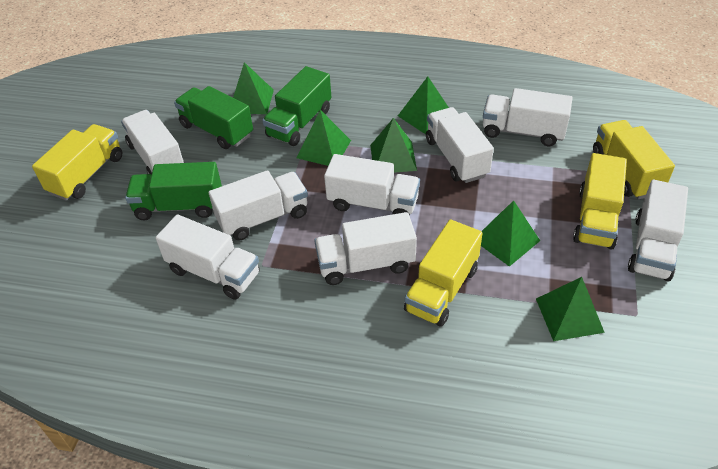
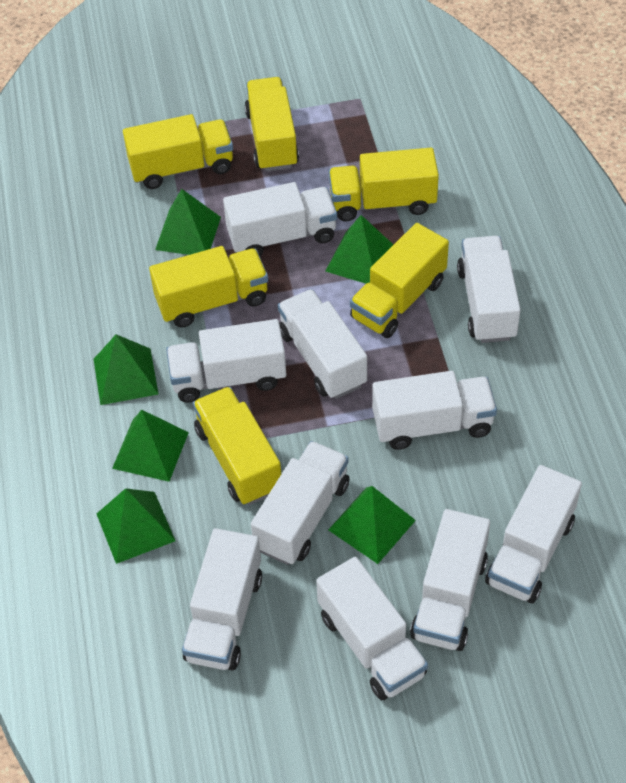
green truck: [125,162,222,220] [174,86,253,149] [262,66,331,146] = 3 -> none = 0
white truck: [121,110,184,174] [156,214,260,300] [209,170,308,240] [314,212,417,285] [324,154,420,216] [426,107,494,183] [483,88,573,146] [628,180,688,281] = 8 -> [166,319,286,403] [182,528,262,671] [223,182,337,256] [251,441,350,565] [278,289,367,399] [316,557,428,700] [372,371,497,450] [410,509,490,651] [457,236,521,343] [485,465,582,603] = 10
yellow truck: [32,124,122,201] [404,219,483,326] [573,153,627,250] [593,120,675,199] = 4 -> [123,114,233,189] [149,246,268,328] [193,386,281,505] [244,77,299,172] [329,148,439,221] [350,223,449,338] = 6

